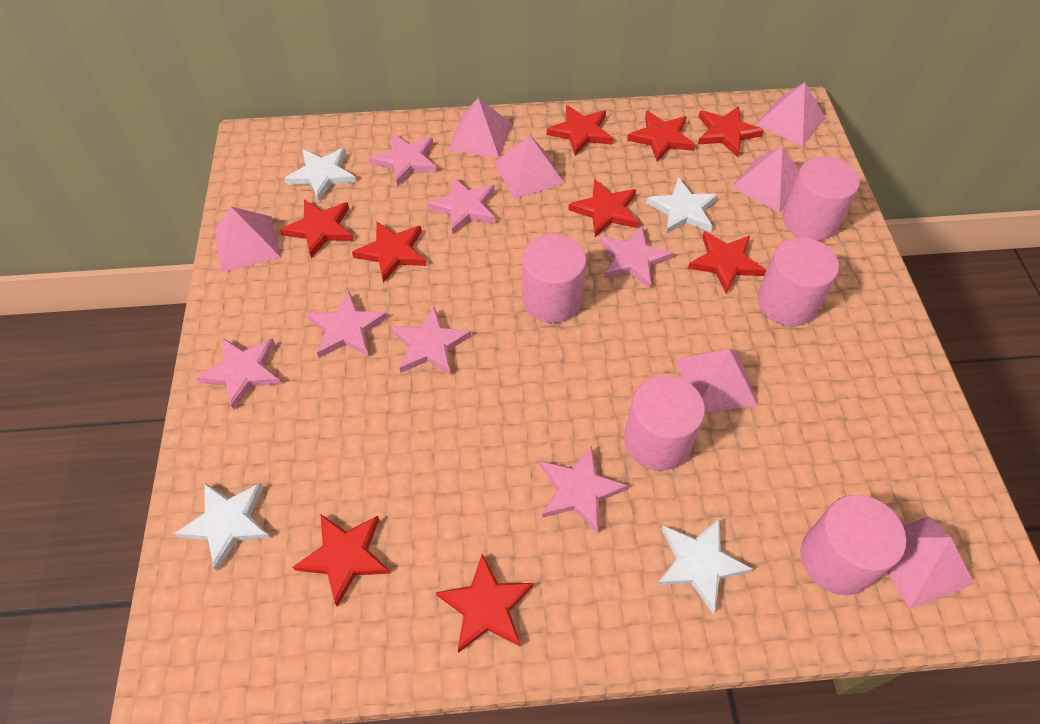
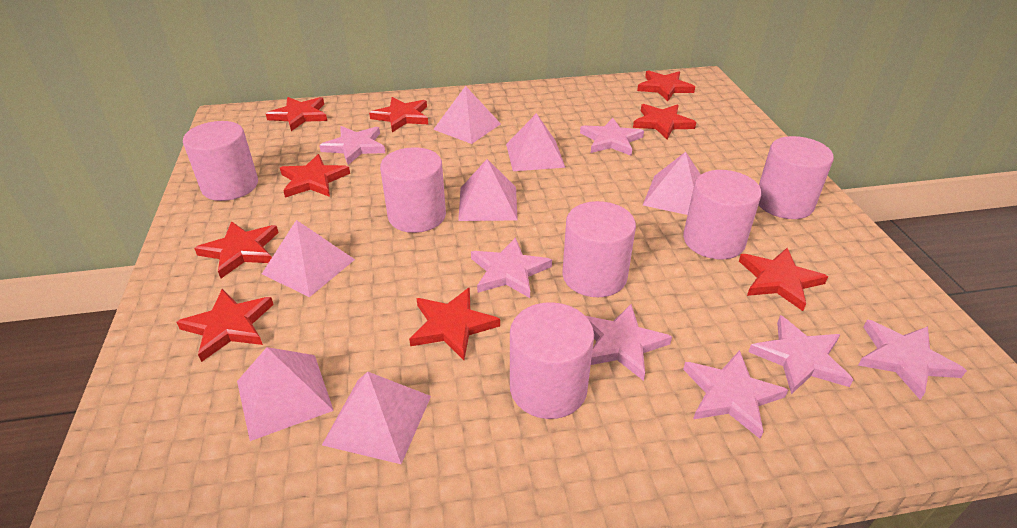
pink cylinder: [522,234,587,323] [624,375,705,471] [757,237,839,326] [782,156,860,241] [800,495,906,595] = 5 -> [183,121,258,201] [380,147,446,233] [510,302,594,419] [562,201,636,297] [683,170,762,259] [759,136,834,219] = 6
white star: [174,482,271,571] [284,148,356,201] [646,177,718,234] [657,518,752,613] = 4 -> none = 0

